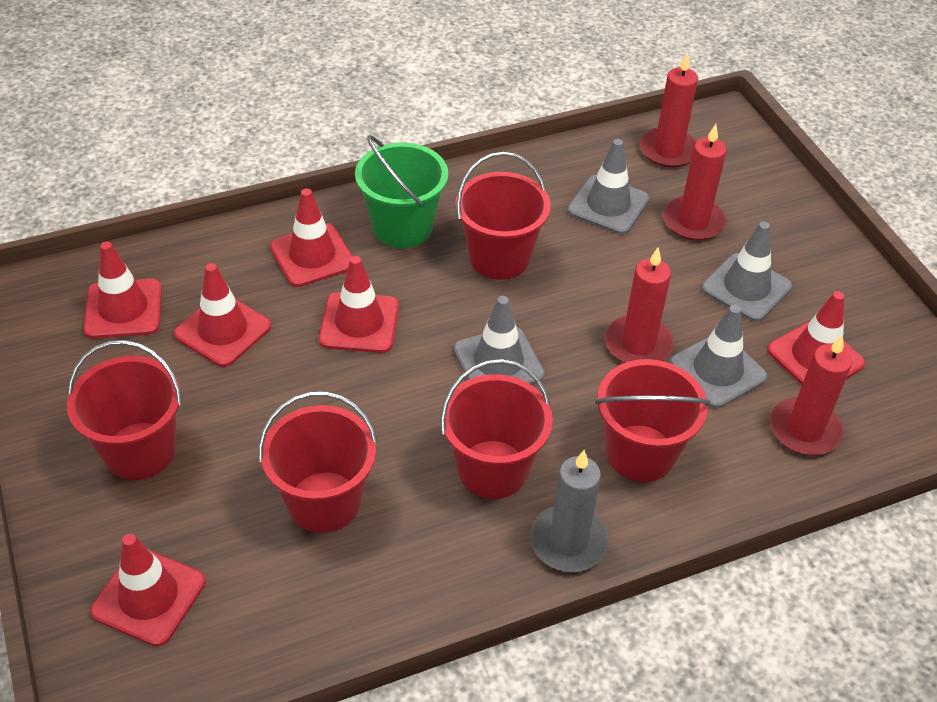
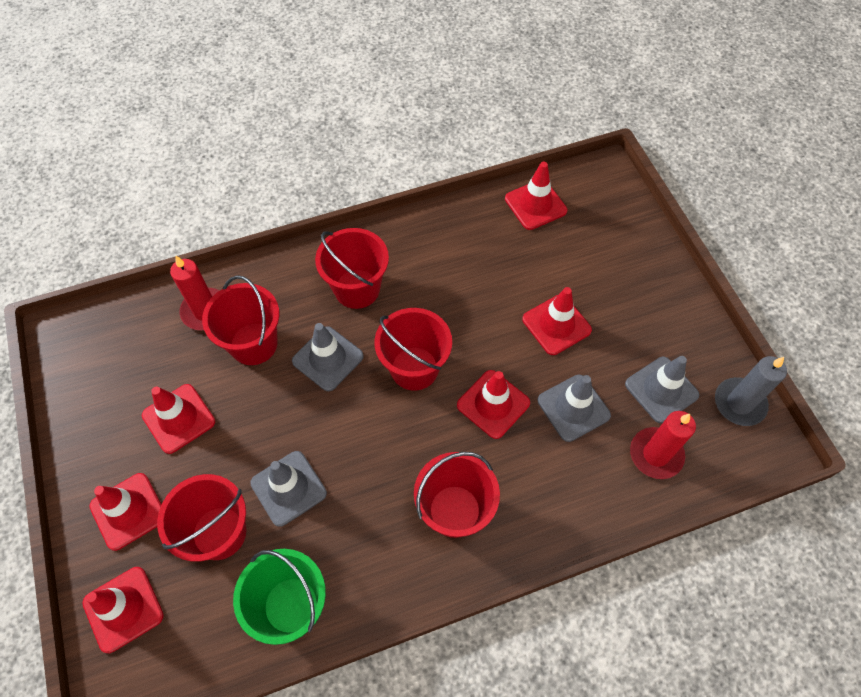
red candle: [605,248,674,363] [640,53,698,168] [663,124,727,241] [770,334,852,455] = 4 -> [170,256,220,330] [630,411,696,479] = 2

